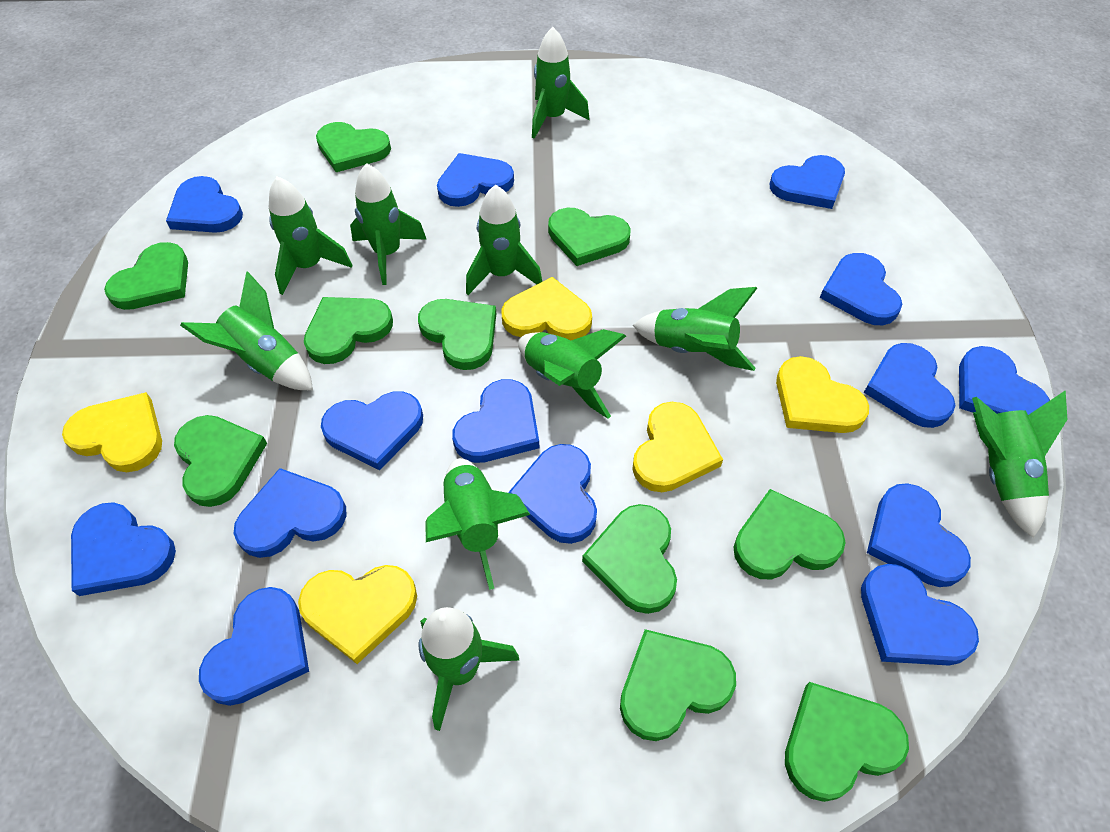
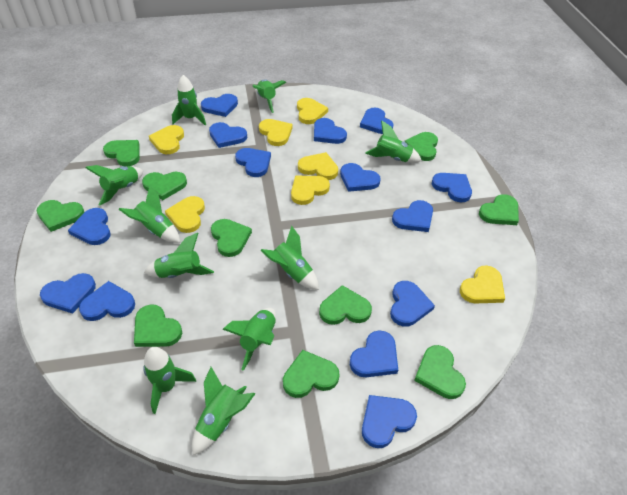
yellow heart: [62,392,162,472] [298,565,417,664] [501,277,592,340] [632,402,723,492] [776,356,869,433] = 5 -> [149,125,184,154] [165,196,205,233] [259,119,292,146] [291,176,330,205] [297,98,328,124] [298,152,338,180] [460,265,505,303] = 7

